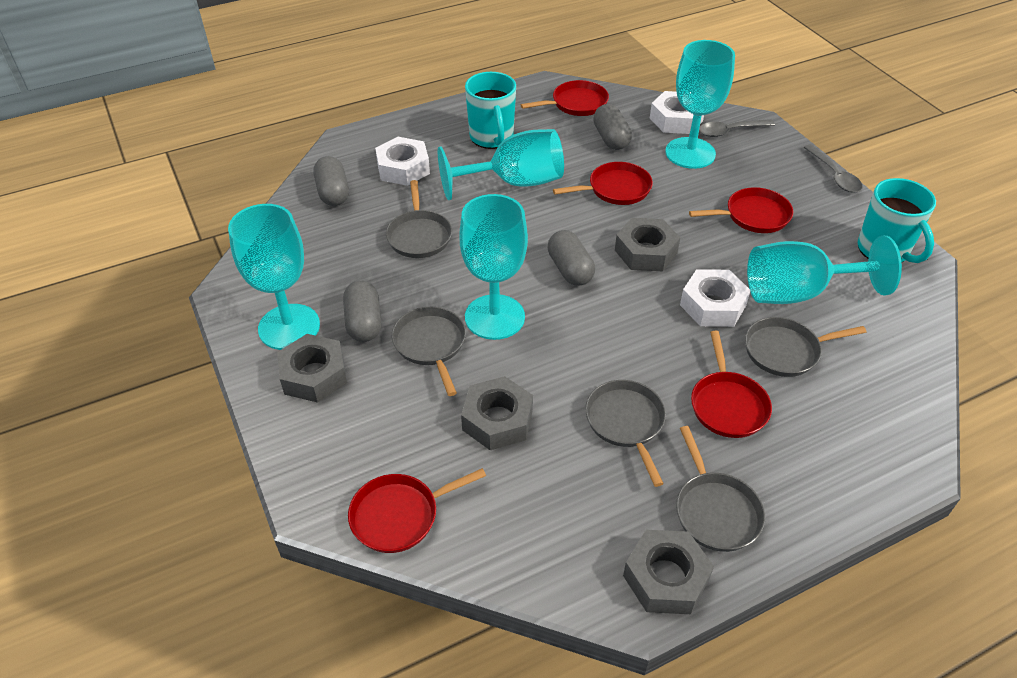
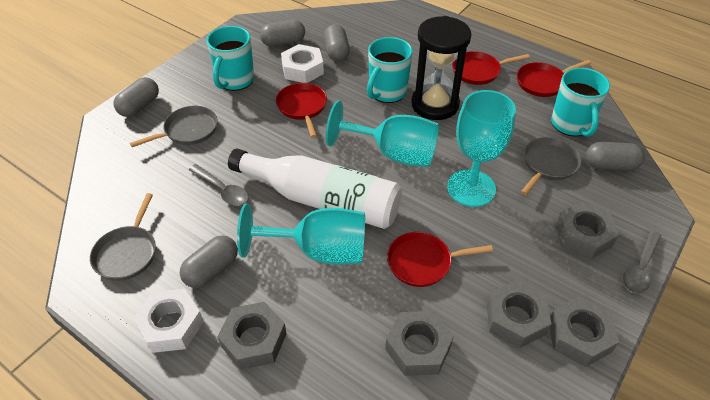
black hourglass: none = 0 -> [411,16,472,120] = 1
grey capsule: [314,156,349,206] [343,280,382,342] [547,230,595,286] [593,104,632,150] = 4 -> [114,77,159,117] [180,235,238,288] [260,20,305,47] [324,24,350,62] [586,142,645,171] = 5
grey nut: [277,334,347,403] [461,376,533,450] [615,218,680,271] [623,530,714,614] = 4 -> [217,302,287,370] [385,311,454,376] [487,280,551,348] [550,297,619,367] [556,201,619,259] = 5
grey pan: [386,180,452,258] [392,307,466,396] [585,380,666,487] [676,426,765,552] [745,317,866,377] = 5 -> [90,193,156,281] [130,106,217,147] [521,137,581,195] = 3
red pan: [348,468,486,553] [521,80,609,116] [553,162,653,205] [689,187,793,233] [691,331,772,438] = 5 -> [276,83,327,138] [387,232,493,287] [452,51,530,85] [517,60,591,97] = 4
turquoise goblet: [228,204,320,350] [438,129,564,200] [459,194,528,340] [665,40,735,169] [747,236,902,304] = 5 -> [237,204,365,265] [326,101,439,167] [447,90,516,207] = 3
turquoise mug: [465,72,516,149] [858,178,936,263] = 2 -> [206,26,254,91] [367,37,413,103] [551,68,610,137] = 3
white bottle: none = 0 -> [228,149,402,229] = 1
white nut: [375,137,430,186] [650,91,704,134] [680,269,751,327] = 3 -> [133,288,204,353] [281,44,324,83] = 2

